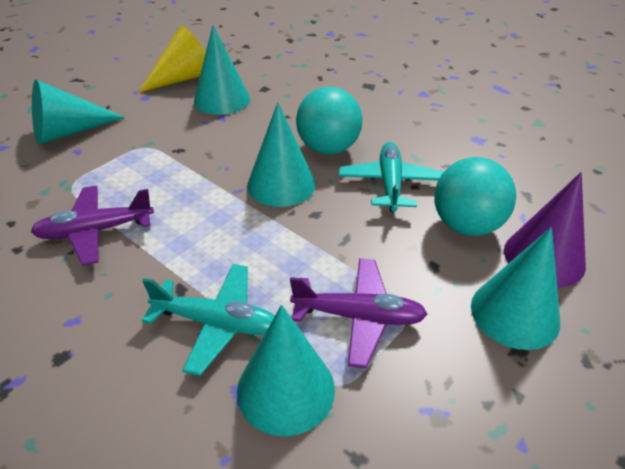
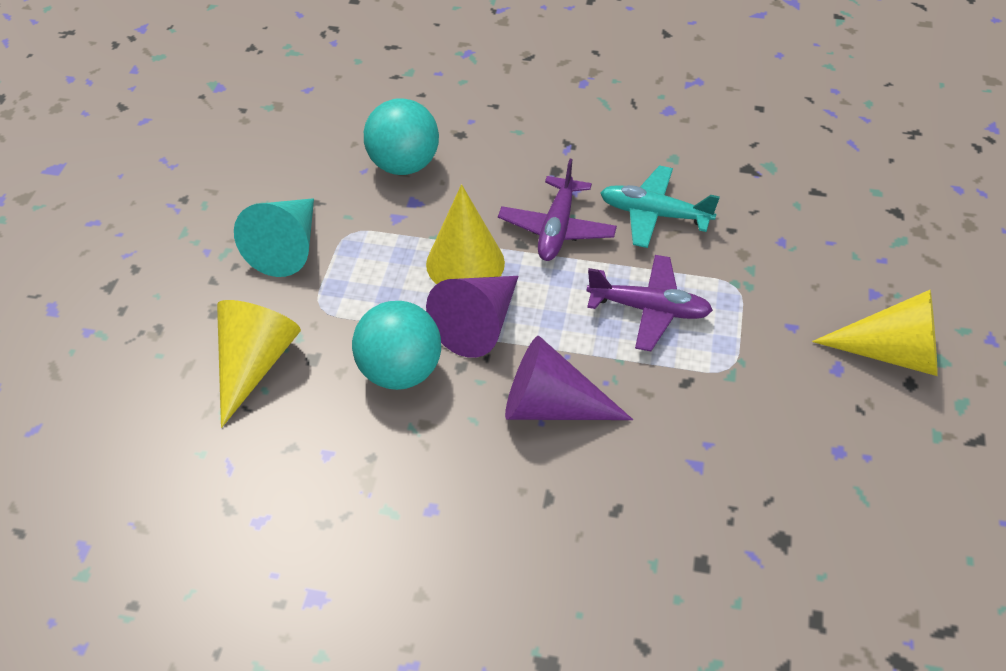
purple cone: [504,172,586,288] = 1 -> [426,276,519,358] [505,336,633,420] = 2
turquoise cone: [32,79,125,145] [194,25,250,115] [237,305,335,436] [247,102,315,207] [471,227,560,350] = 5 -> [234,198,314,277] = 1
turquoise plane: [142,264,275,376] [339,142,444,212] = 2 -> [600,166,720,248] = 1
yellow cone: [138,25,206,93] = 1 -> [217,300,301,428] [426,184,505,284] [812,290,938,376] = 3

